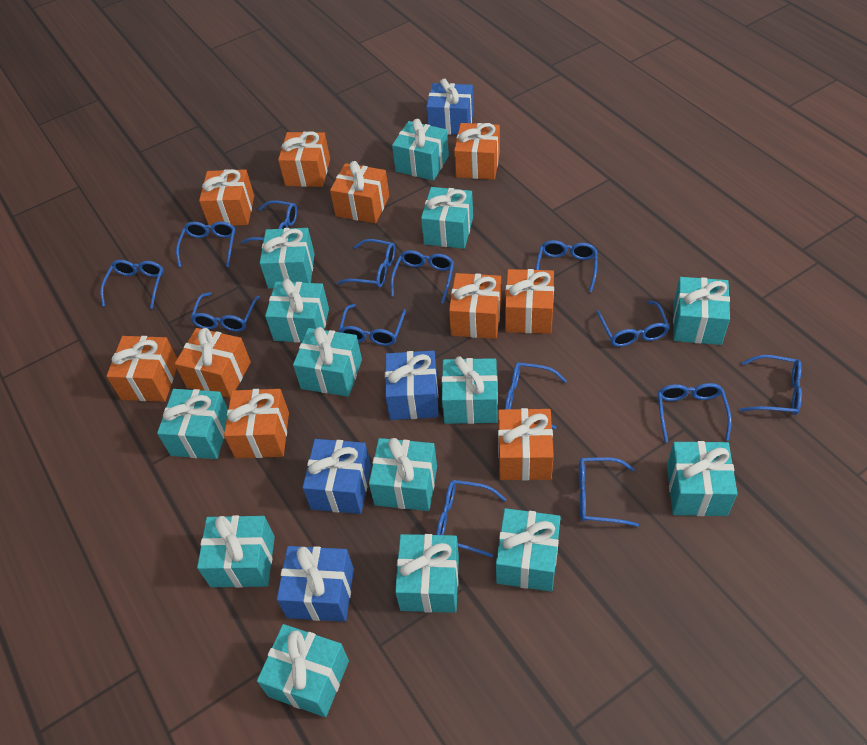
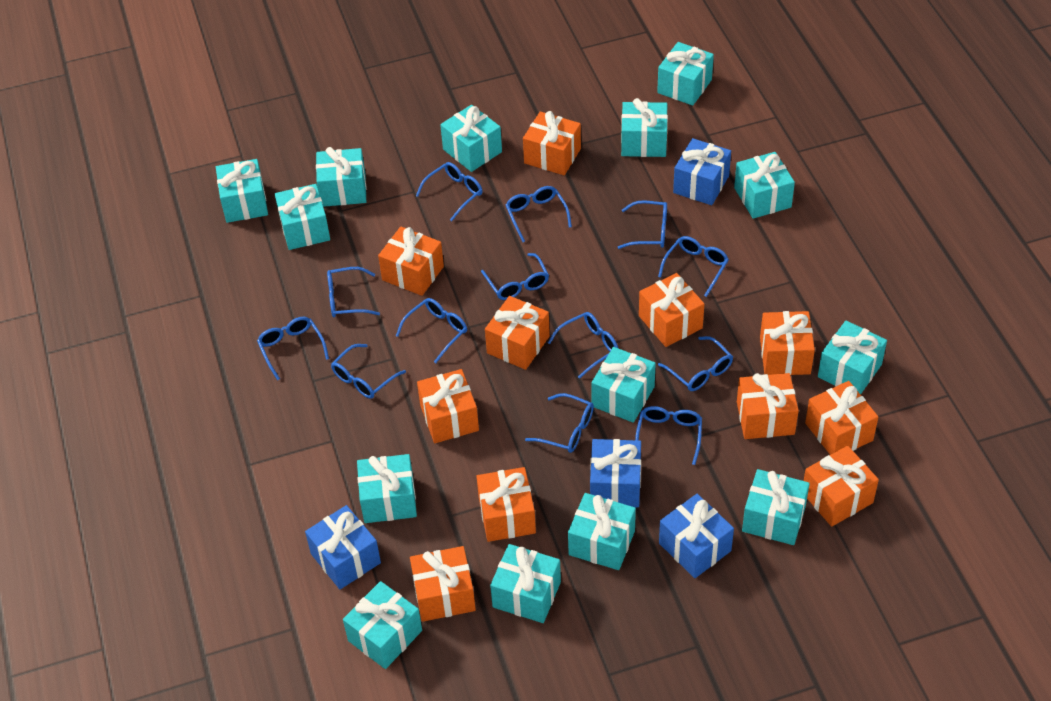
blue glasses: [100,260,164,309] [176,221,236,267] [190,292,260,332] [241,201,297,244] [337,239,395,288] [339,304,406,346] [390,250,454,304] [436,480,506,558] [504,362,567,429] [536,240,598,292] [579,457,639,527] [596,300,670,347] [658,383,732,443] [740,355,802,415] = 14 -> [257,317,329,380] [327,267,380,317] [331,344,406,399] [396,298,467,363] [416,162,483,221] [481,253,549,300] [506,186,572,242] [525,393,594,453] [548,312,618,379] [618,201,667,249] [635,406,702,465] [658,236,729,297] [658,336,733,391] = 13
orange gift: [106,336,177,402] [175,328,251,398] [199,169,254,226] [224,389,289,458] [278,131,330,187] [330,161,389,223] [449,273,501,339] [454,123,500,180] [498,408,554,481] [505,269,554,334] = 10 -> [378,227,444,296] [410,546,476,622] [417,369,479,443] [476,467,536,542] [485,296,550,370] [523,111,581,175] [639,273,704,347] [737,373,799,439] [760,311,815,375] [804,446,879,527] [805,381,878,455] = 11

